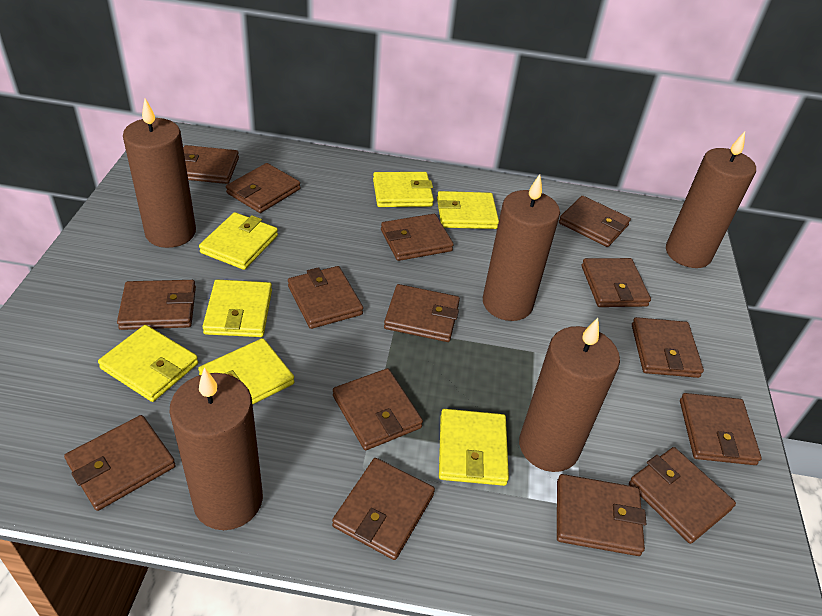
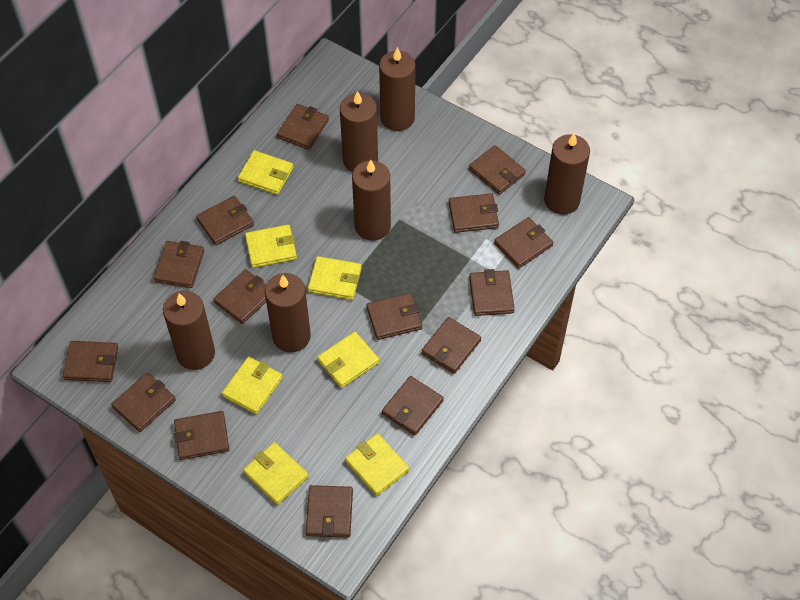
brown candle: [123,98,196,248] [169,367,263,530] [483,174,560,321] [519,318,620,472] [666,132,756,268] = 5 -> [163,291,215,370] [265,273,311,352] [340,91,378,172] [352,159,391,241] [379,47,416,131] [544,133,590,215] = 6

